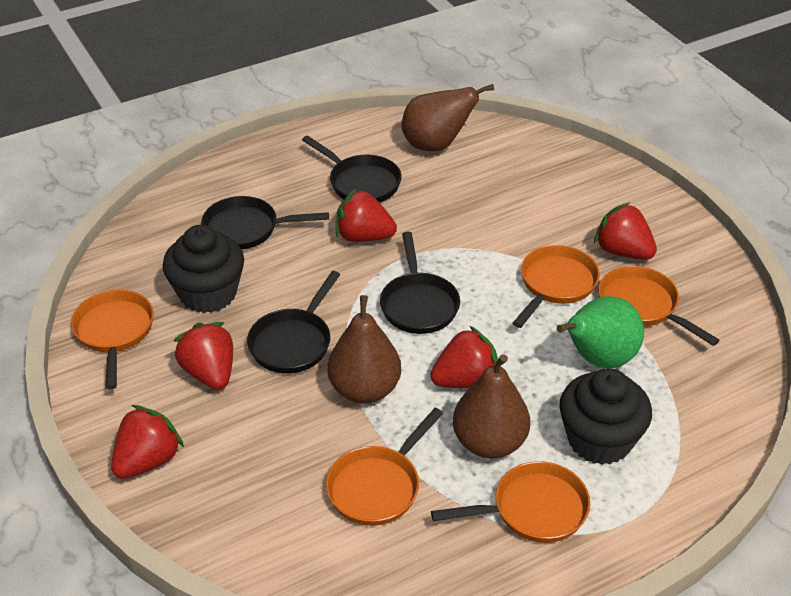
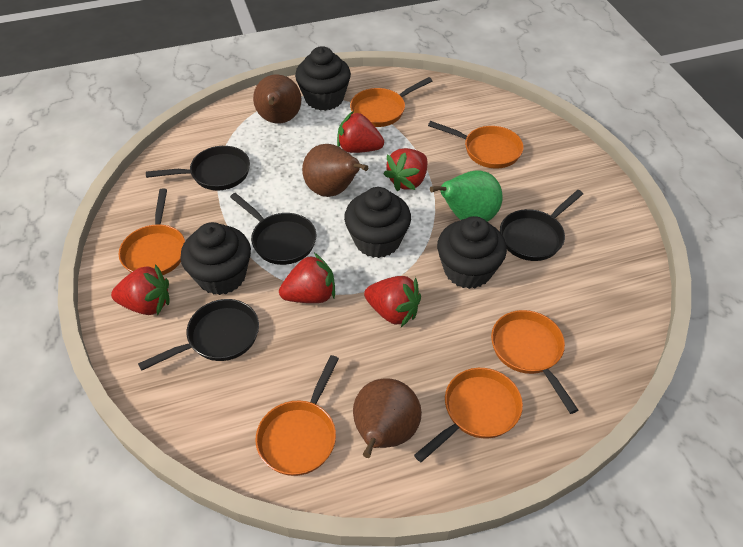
black cupcake: [163,225,244,313] [559,368,652,465] = 2 -> [180,222,251,295] [295,46,351,111] [344,187,411,258] [437,216,507,289] = 4
orange pan: [71,289,154,389] [326,408,443,526] [431,461,591,543] [513,245,600,328] [598,266,719,346] = 5 -> [119,188,185,275] [255,355,339,476] [350,77,432,127] [414,368,523,462] [428,121,524,169] [491,310,578,414] = 6

